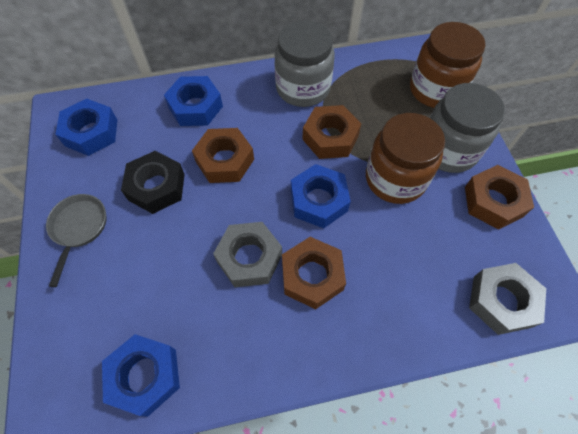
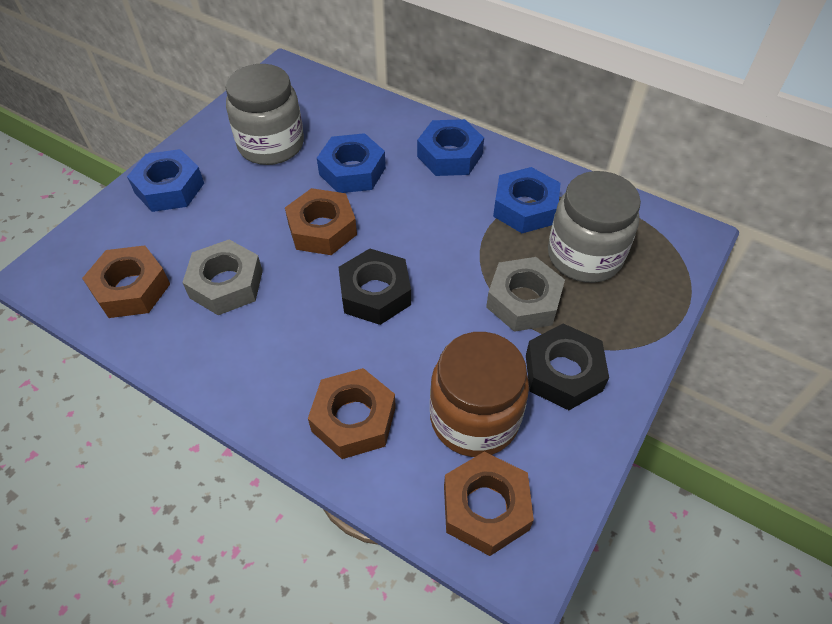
black nut: [121,151,185,214] = 1 -> [338,249,411,325] [526,324,609,410] = 2
brown jar: [366,113,445,204] [410,22,485,108] = 2 -> [430,332,529,457] = 1
grey pan: [46,194,106,287] = 1 -> none = 0

